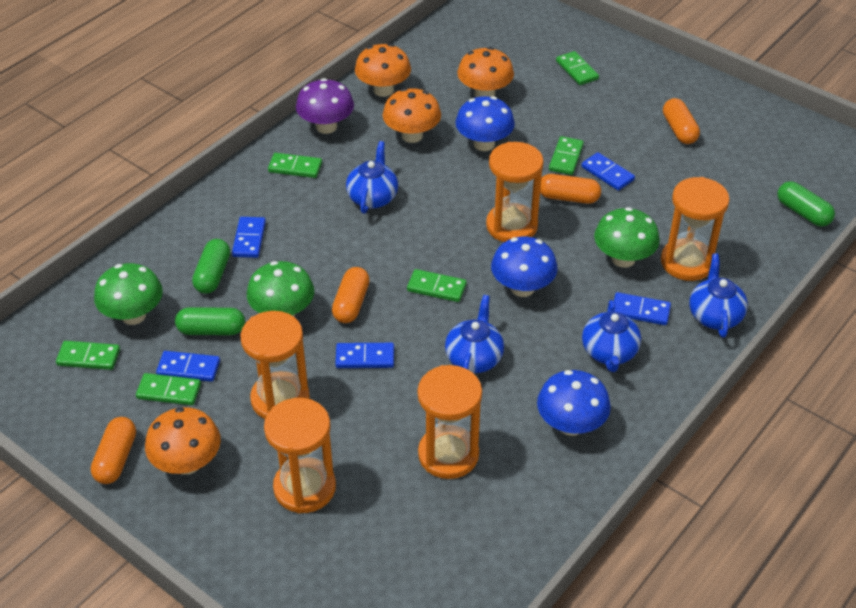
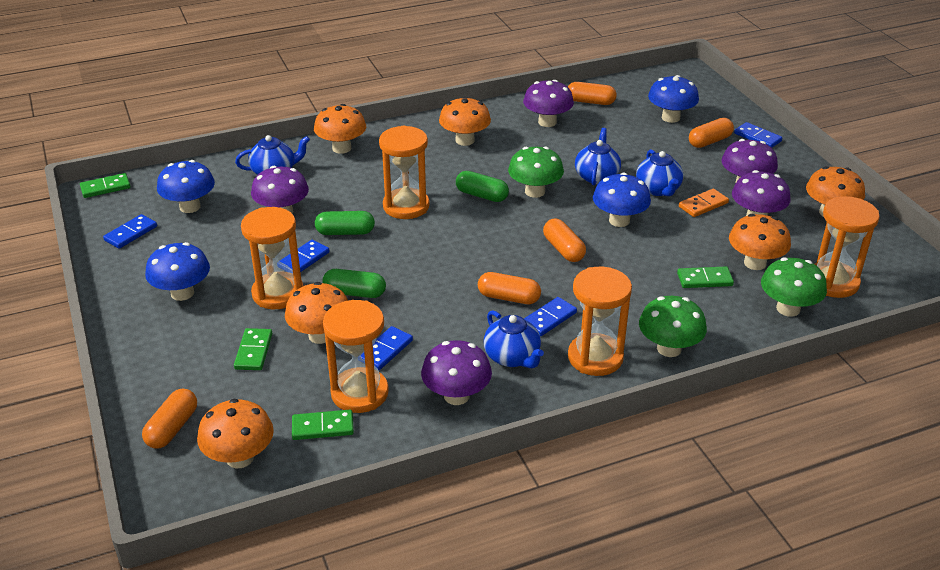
blue mushroom: [455,96,515,151] [491,237,558,297] [537,370,611,436] = 3 -> [145,242,210,301] [157,160,215,213] [593,173,651,227] [648,75,699,123] = 4
green domino: [56,341,120,370] [136,373,201,405] [268,153,322,178] [407,269,467,302] [549,136,584,175] [556,51,599,85] = 6 -> [80,173,131,198] [234,328,272,370] [292,410,354,440] [677,266,734,288] = 4
orange capsule: [91,417,136,484] [332,267,370,323] [540,174,601,204] [663,98,700,144] = 4 -> [142,389,197,449] [478,272,541,304] [543,218,586,262] [568,82,617,105] [689,118,734,148] = 5
orange domino: none = 0 -> [679,189,729,217] = 1
orange mushroom: [145,407,221,475] [355,44,411,97] [383,88,441,143] [457,47,514,97] = 4 -> [197,399,274,468] [285,282,348,344] [314,104,366,154] [439,96,491,146] [729,214,791,270] [806,166,865,217] = 6
purple mushroom: [296,78,354,134] = 1 -> [251,166,309,214] [421,340,492,405] [523,80,574,127] [721,139,778,184] [732,170,791,216] = 5

